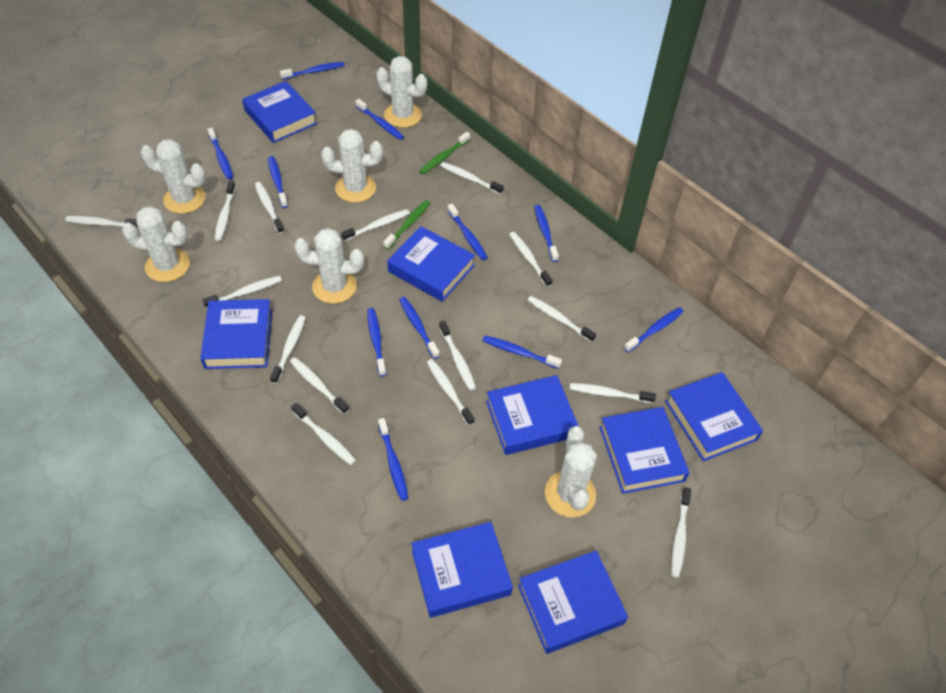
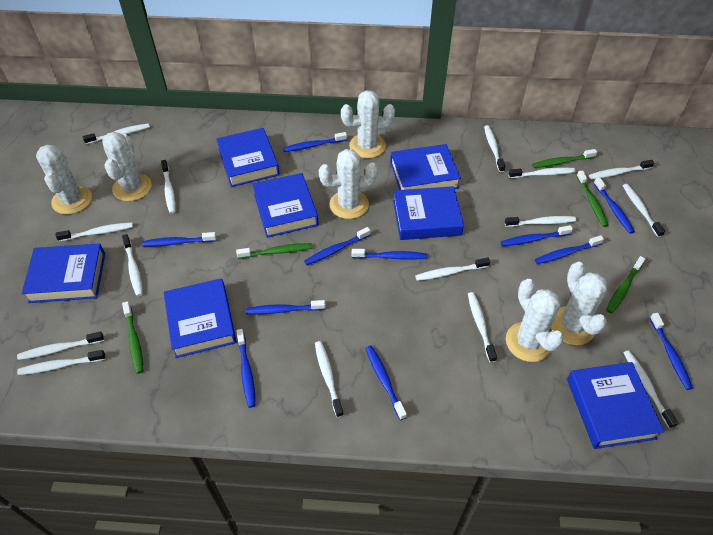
blue book: [200,299,272,369] [242,81,317,143] [387,226,475,302] [411,522,513,618] [486,375,579,455] [518,551,628,654] [599,407,689,494] [665,372,763,461] = 8 -> [22,244,105,303] [164,278,236,358] [216,128,280,187] [252,173,319,238] [390,144,461,190] [393,186,464,240] [567,362,664,449] = 7
green toothbrush: [383,200,430,250] [419,132,470,174] = 2 -> [122,301,144,374] [236,243,312,259] [532,149,597,168] [577,170,608,227] [606,256,645,314] = 5

